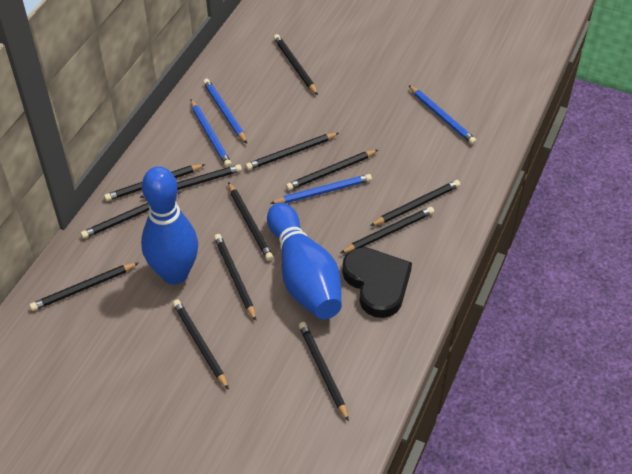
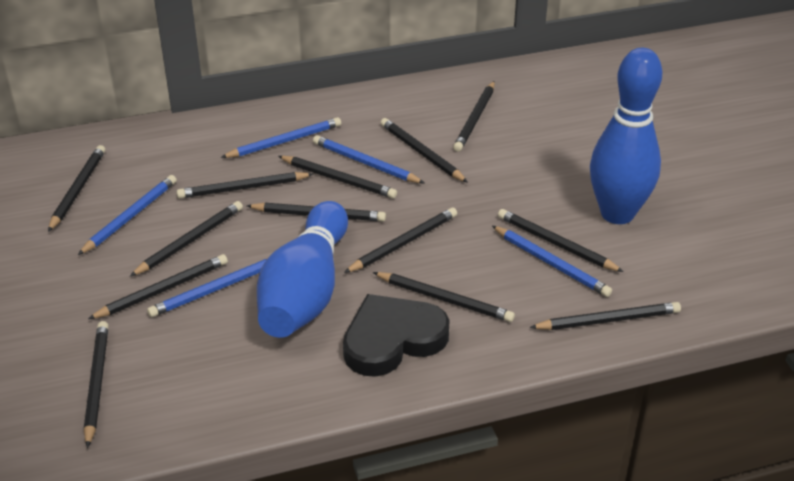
blue pencil: [190,99,232,167] [203,79,247,144] [270,174,372,204] [408,85,477,145] = 4 -> [78,175,177,255] [147,259,267,317] [220,117,341,158] [313,135,424,183] [492,226,612,297] = 5

